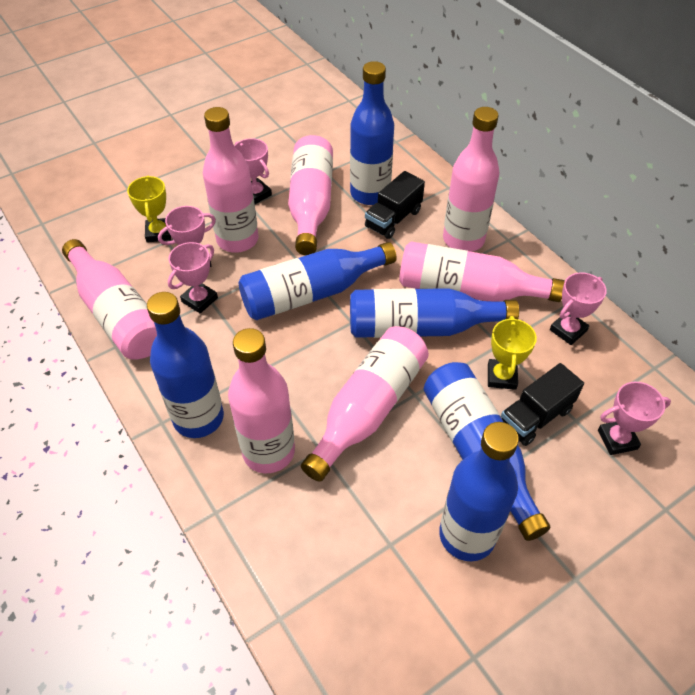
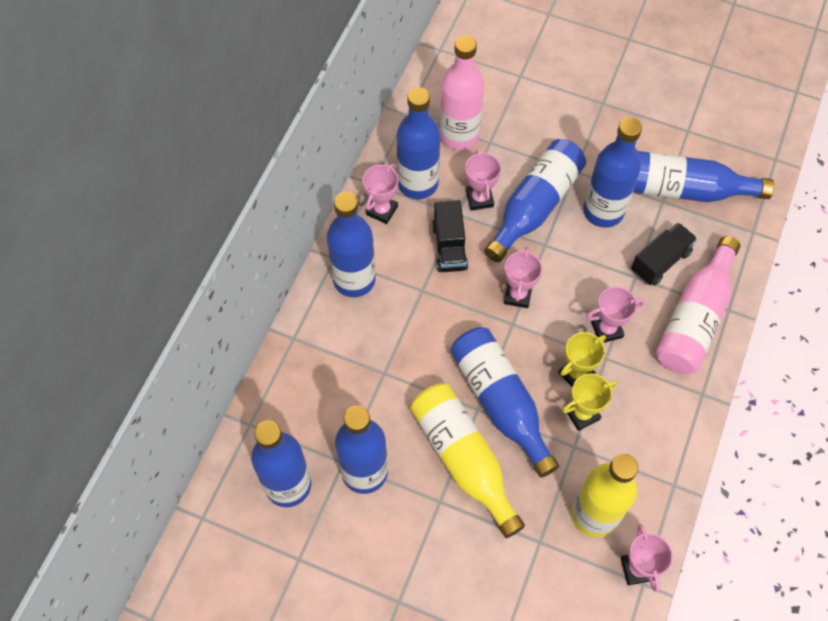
blue bottle: [147,292,224,438] [239,242,397,320] [350,61,394,205] [350,288,519,338] [424,362,551,541] [439,422,519,561] = 6 -> [251,420,311,507] [327,192,376,297] [335,406,388,494] [397,87,440,199] [450,327,559,478] [484,139,586,262] [583,117,642,228] [633,151,774,202] = 8
pink bottle: [62,239,157,360] [203,107,259,253] [228,328,295,473] [288,135,333,255] [301,326,429,482] [399,241,565,302] [443,107,500,252] = 7 -> [440,35,484,150] [656,236,740,374] = 2
yellow bottle: none = 0 -> [410,383,525,538] [572,454,638,538] = 2

